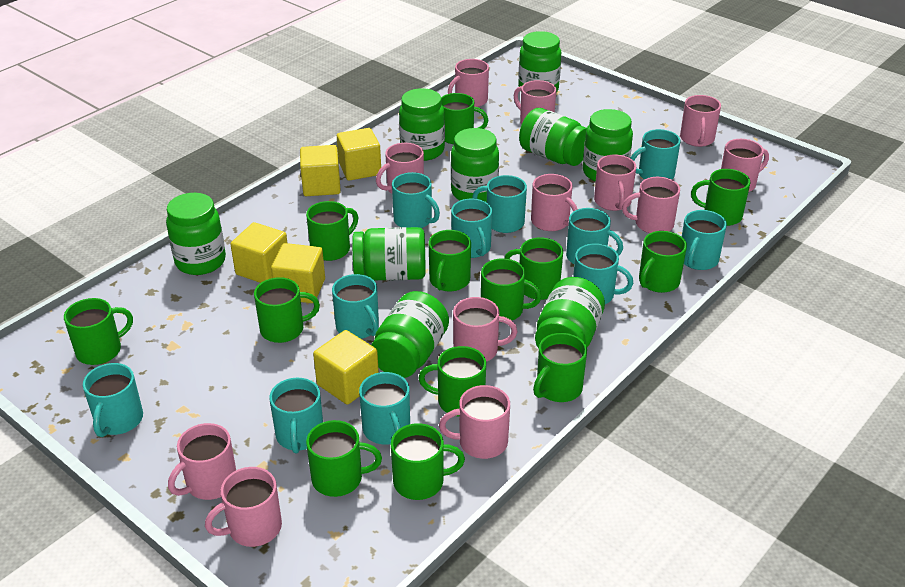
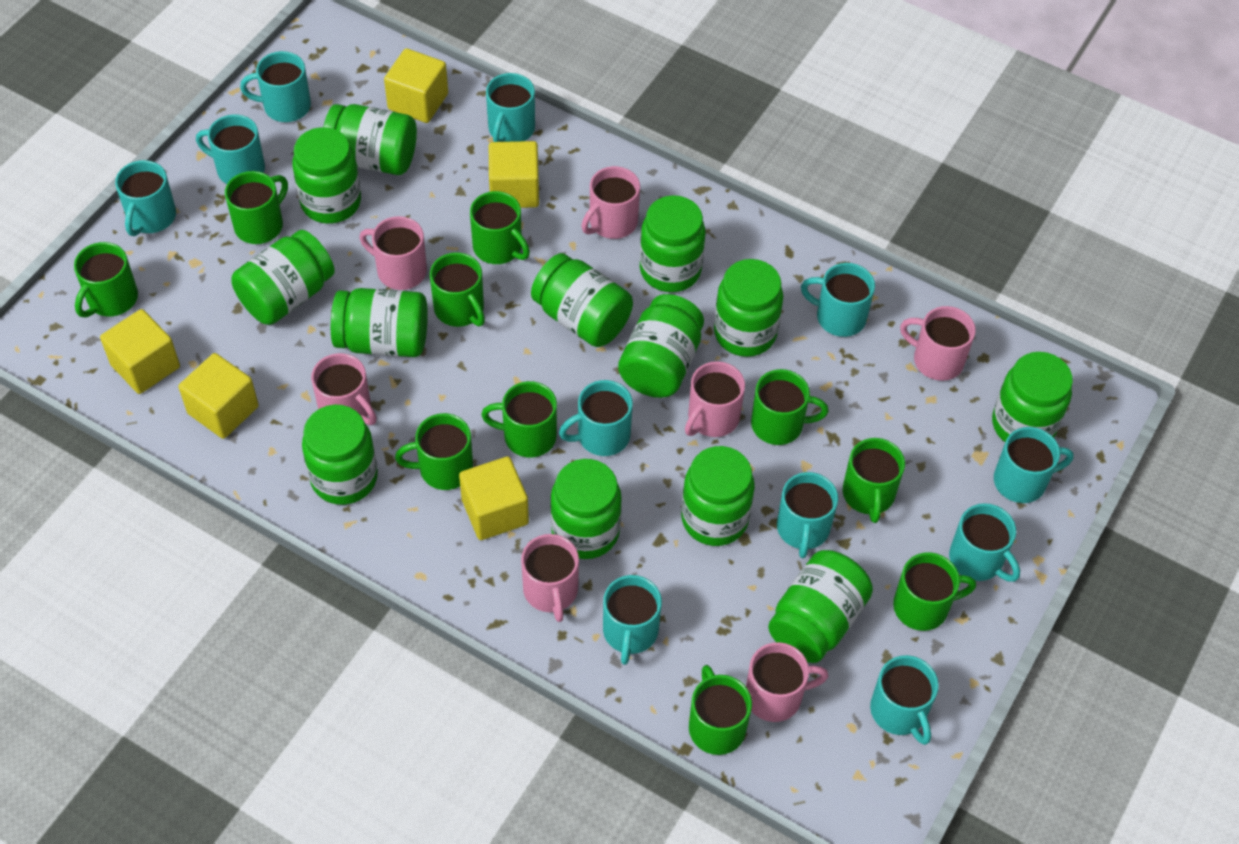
green jar: [166,193,226,275] [352,227,426,281] [371,291,449,378] [399,88,445,161] [451,128,499,202] [518,31,561,92] [519,108,587,166] [535,277,605,348] [583,109,633,182] = 9 -> [231,230,335,325] [292,127,361,224] [302,405,378,505] [323,104,417,175] [331,288,428,357] [531,253,633,347] [550,459,622,559] [618,294,704,398] [640,195,705,292] [681,446,755,546] [714,259,783,357] [768,550,873,663] [992,352,1073,442] = 13
green mug: [64,298,133,365] [254,277,320,343] [306,201,358,261] [306,420,382,497] [391,423,465,500] [418,346,486,417] [429,230,471,292] [441,93,488,144] [481,258,542,320] [505,237,563,300] [533,333,587,402] [639,231,687,293] [691,169,750,226] = 13 -> [74,242,138,317] [225,171,288,244] [395,413,473,490] [430,252,485,327] [470,191,530,264] [481,381,557,458] [689,665,752,755] [751,369,828,445] [843,438,905,523] [893,552,976,631] = 10
pink mug: [168,423,236,500] [205,467,282,547] [376,143,424,194] [439,385,510,459] [448,59,489,107] [453,297,517,362] [514,80,556,124] [531,174,578,231] [594,155,636,211] [622,177,680,233] [680,95,721,147] [721,139,769,192] = 12 -> [311,353,377,425] [360,216,427,290] [521,534,579,622] [581,166,640,239] [685,361,745,437] [746,642,828,722] [900,306,976,381] = 7

